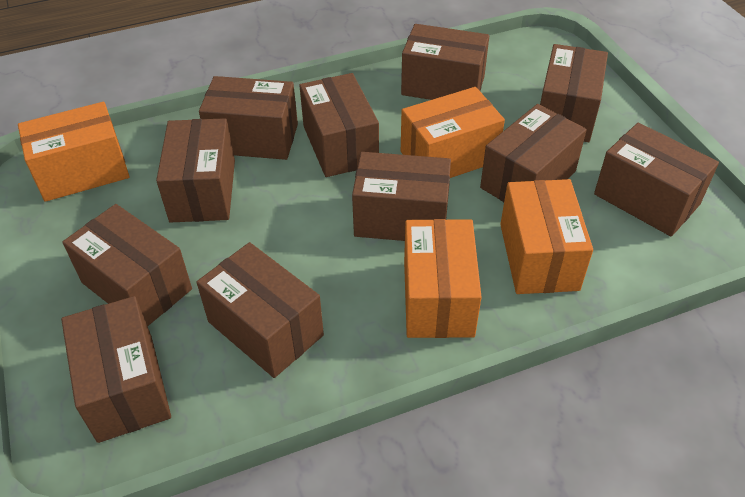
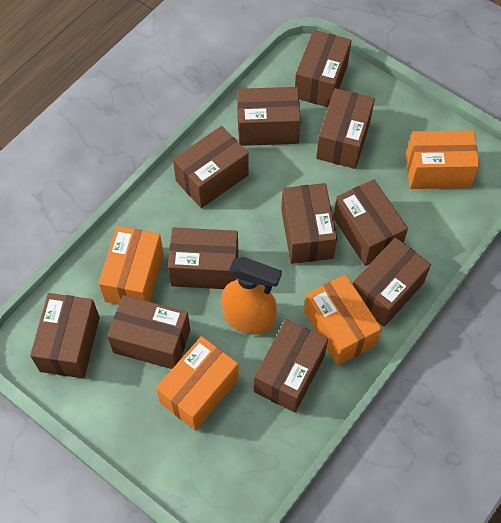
orange spray bottle: none = 0 -> [221,257,282,335] = 1

